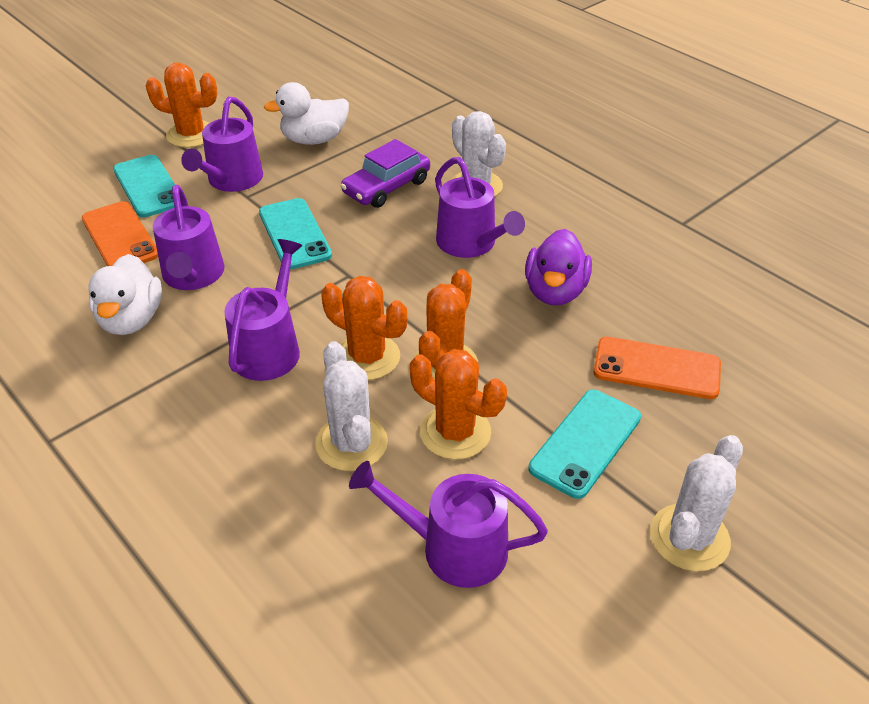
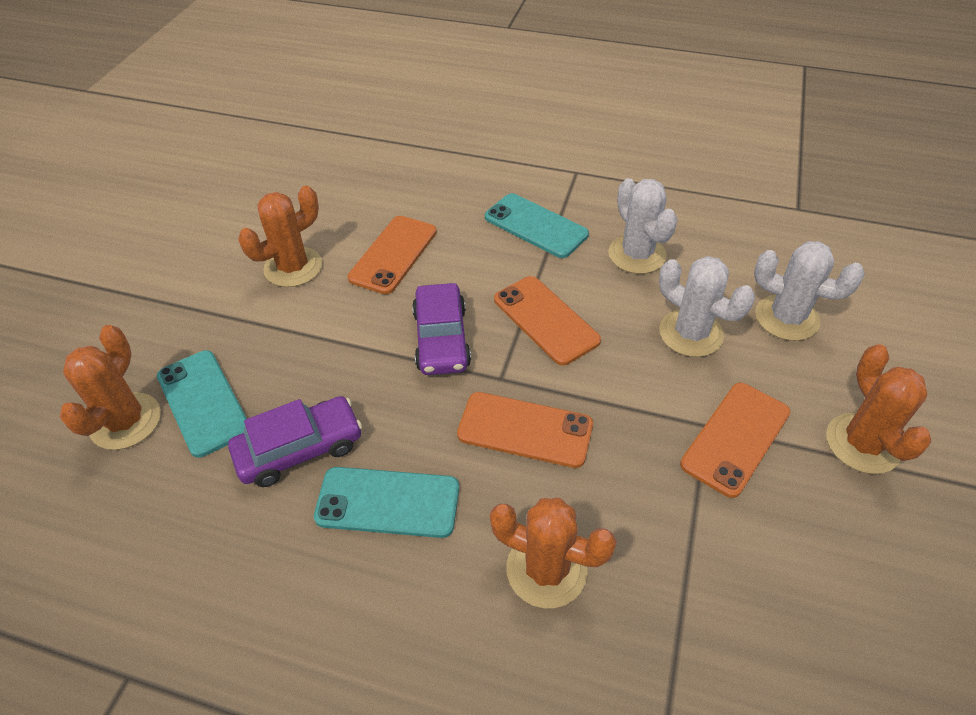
orange phone: [82,201,158,266] [593,337,721,399] = 2 -> [348,216,437,294] [457,392,593,468] [494,276,601,366] [680,383,790,498] = 4
purple car: [341,139,430,208] = 1 -> [228,396,362,487] [412,283,471,375] = 2
purple duck: [525,229,592,305] = 1 -> none = 0
purple watering can: [153,185,225,290] [181,97,263,192] [224,239,303,381] [349,461,548,588] [435,157,525,258] = 5 -> none = 0
white duck: [88,254,162,335] [264,82,349,145] = 2 -> none = 0

